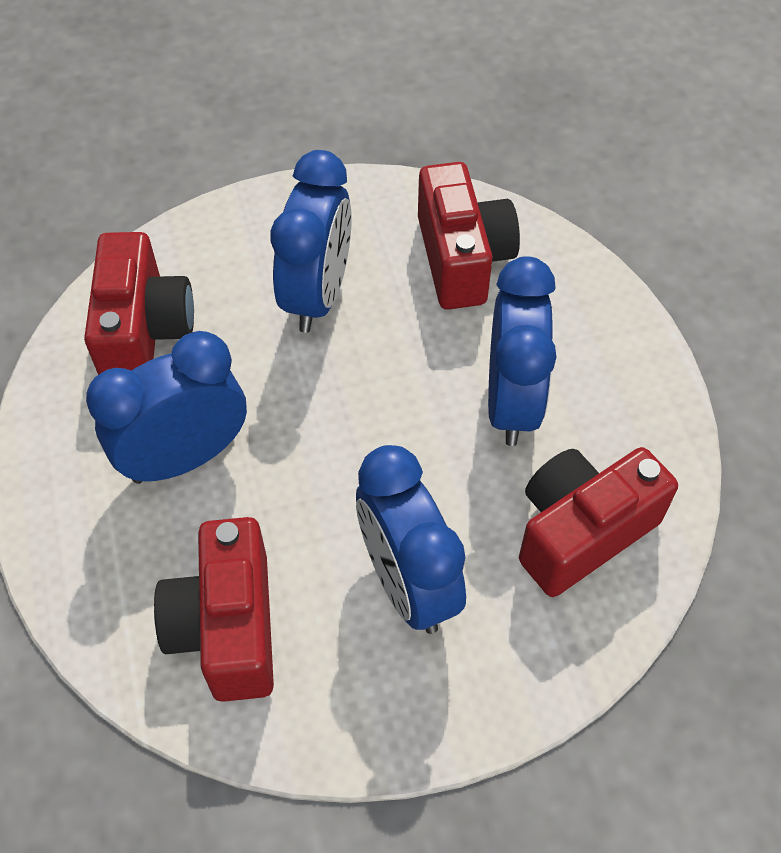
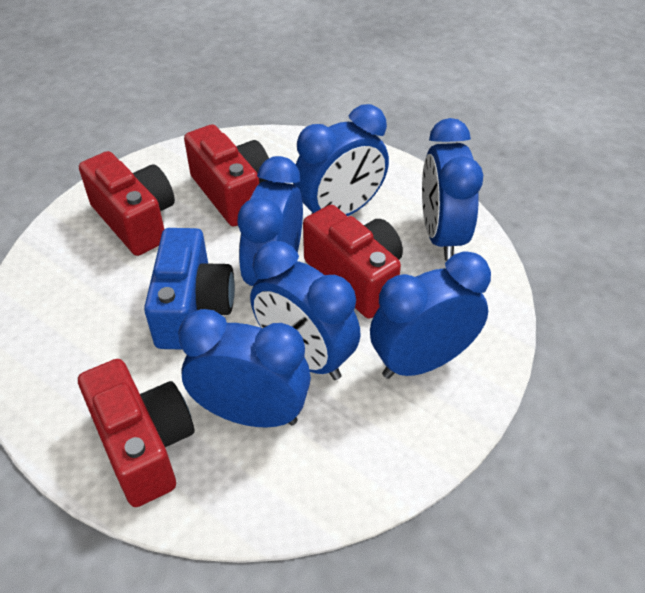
blue camera: none = 0 -> [144,228,235,350] = 1
blue clock: [86,331,247,484] [271,150,352,333] [356,445,466,634] [488,256,557,446] = 4 -> [178,309,311,428] [238,156,303,286] [250,241,361,380] [293,104,389,216] [370,251,491,379] [422,118,483,261] = 6

